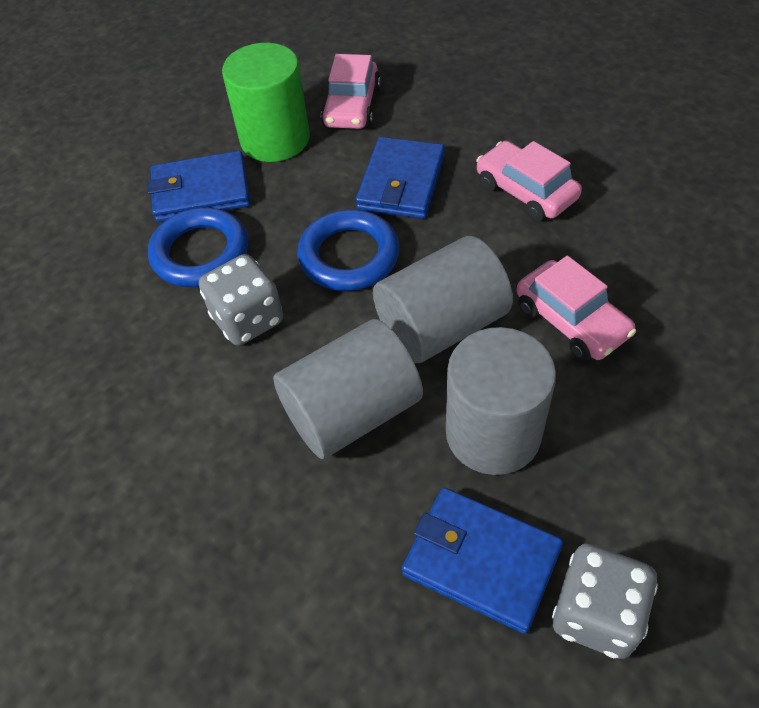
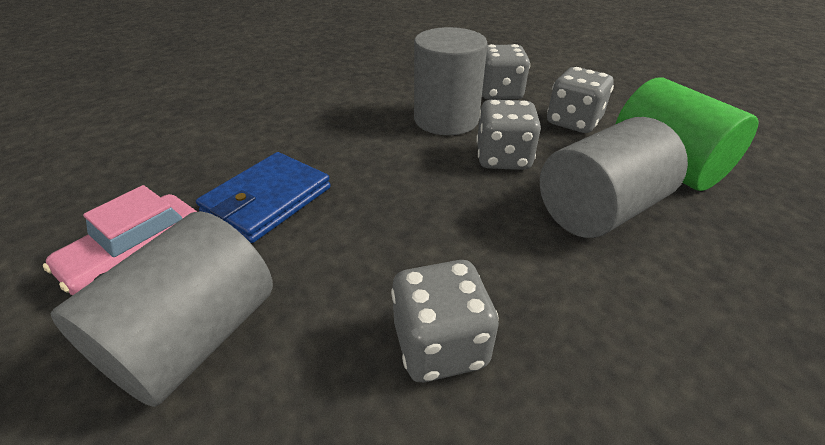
blue ring: [148,208,248,287] [297,210,399,291] = 2 -> none = 0
blue wallet: [148,151,250,222] [356,137,445,219] [402,488,563,634] = 3 -> [196,152,331,243] = 1
grey dice: [199,254,283,346] [552,544,658,659] = 2 -> [391,260,499,382] [476,100,541,170] [482,44,530,100] [547,67,614,133] = 4
pink car: [321,54,381,129] [476,141,582,222] [516,256,636,361] = 3 -> [43,185,197,295] = 1

